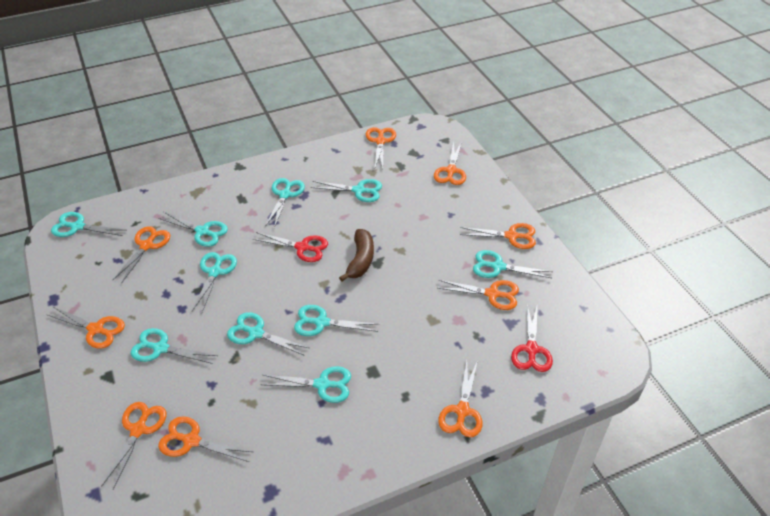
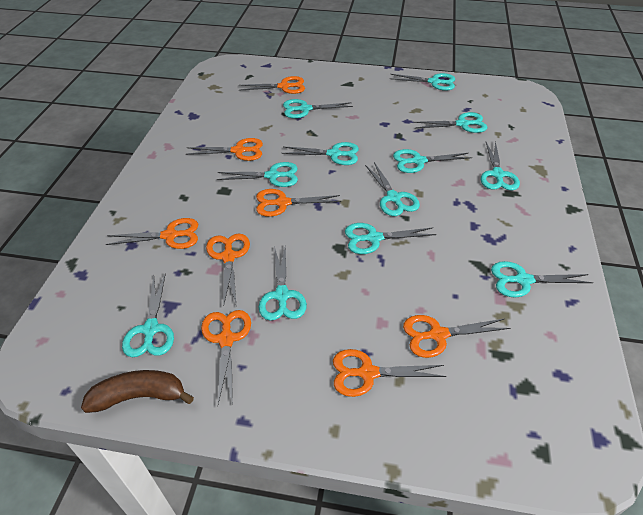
orange scissors: [46,307,125,349] [101,402,166,489] [113,226,170,283] [158,416,253,462] [366,127,396,168] [434,141,466,185] [438,280,519,310] [438,360,482,437] [460,223,536,249] = 9 -> [106,218,198,249] [186,138,263,161] [201,310,251,405] [206,234,250,304] [239,76,305,94] [256,189,341,217] [333,349,447,397] [403,315,510,358] = 8
red scissors: [252,232,328,262] [511,305,553,372] = 2 -> none = 0
turquoise scissors: [51,212,125,237] [130,328,218,364] [158,212,228,247] [192,252,237,312] [227,312,309,356] [261,366,351,403] [265,178,305,228] [294,305,378,336] [311,179,382,202] [473,250,553,278] = 10 -> [122,273,174,357] [217,162,298,187] [259,244,307,321] [282,142,359,165] [283,99,353,118] [345,223,436,254] [365,162,420,216] [390,73,455,91] [393,149,472,173] [413,112,487,133] [481,141,520,190] [491,261,593,298] = 12

